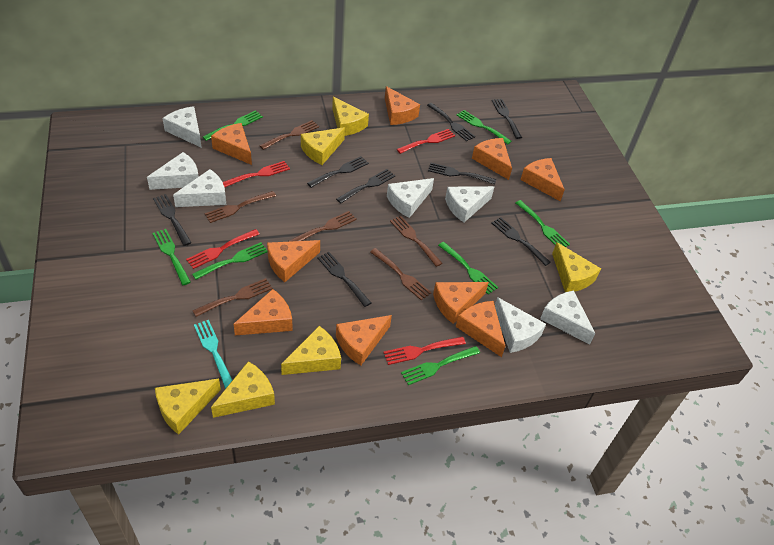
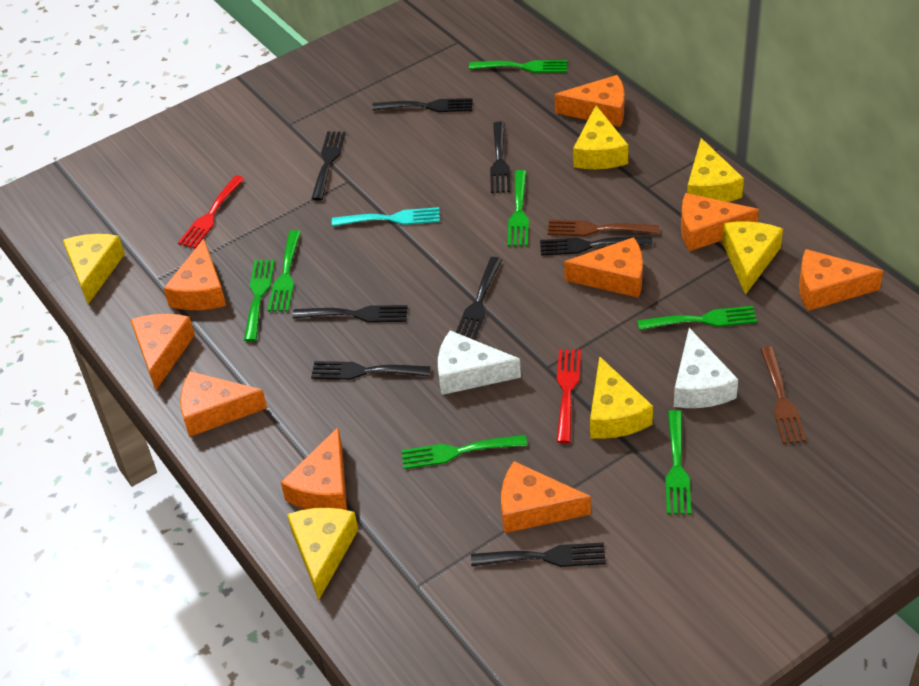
brown fork: [192,278,273,317] [204,191,276,223] [259,120,319,150] [289,211,357,242] [370,248,432,300] [390,216,442,267] = 6 -> [548,220,659,236] [760,346,806,444] = 2
red fork: [186,229,259,269] [223,161,290,188] [383,337,466,365] [397,129,455,154] = 4 -> [178,175,245,249] [556,349,581,443] = 2
white cheese: [147,152,199,190] [162,106,202,148] [173,169,226,207] [387,178,434,218] [445,186,494,222] [495,297,546,353] [540,291,596,345] = 7 -> [438,330,521,395] [674,328,738,408] = 2

